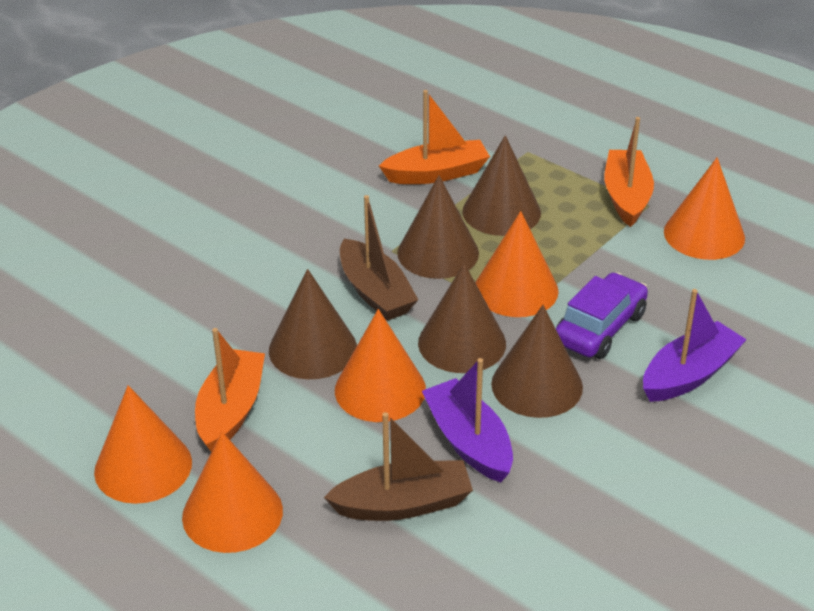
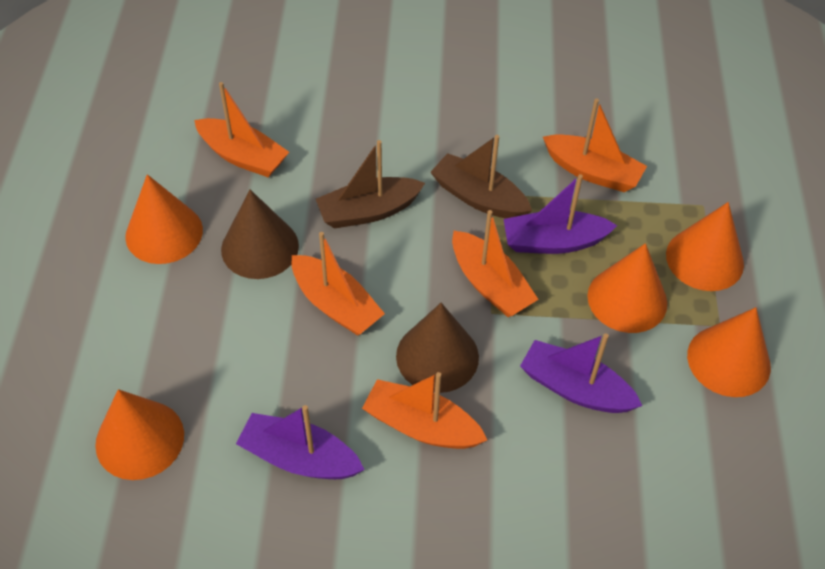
brown cone: [269,269,357,379] [397,175,479,279] [418,263,506,373] [462,135,541,236] [491,305,583,418] = 5 -> [221,190,299,279] [396,303,479,393] = 2
orange boat: [195,328,265,452] [379,90,490,184] [604,117,654,227] = 3 -> [194,82,289,177] [291,232,385,336] [362,372,487,449] [452,210,539,317] [543,98,647,192] = 5
purple boat: [422,358,513,483] [643,289,747,402] = 2 -> [236,405,365,479] [504,174,617,254] [520,333,642,413] = 3
purple car: [556,272,648,359] = 1 -> none = 0

